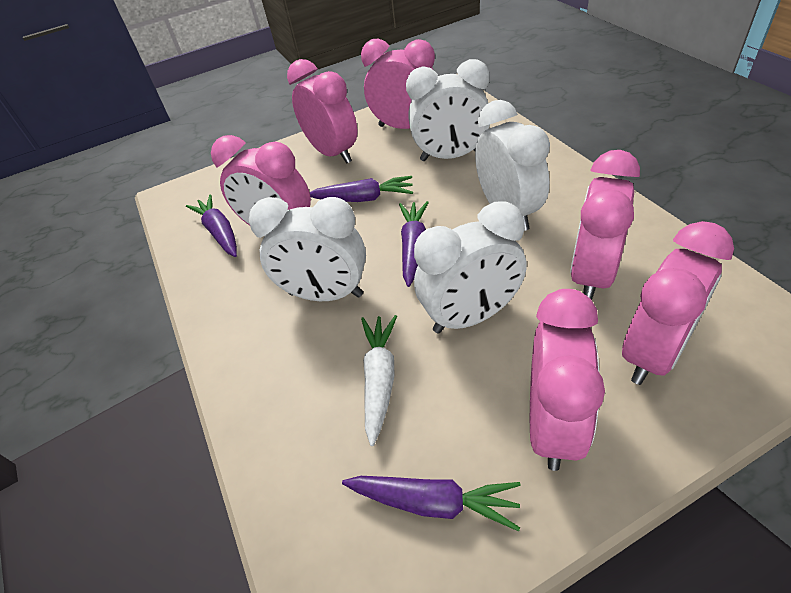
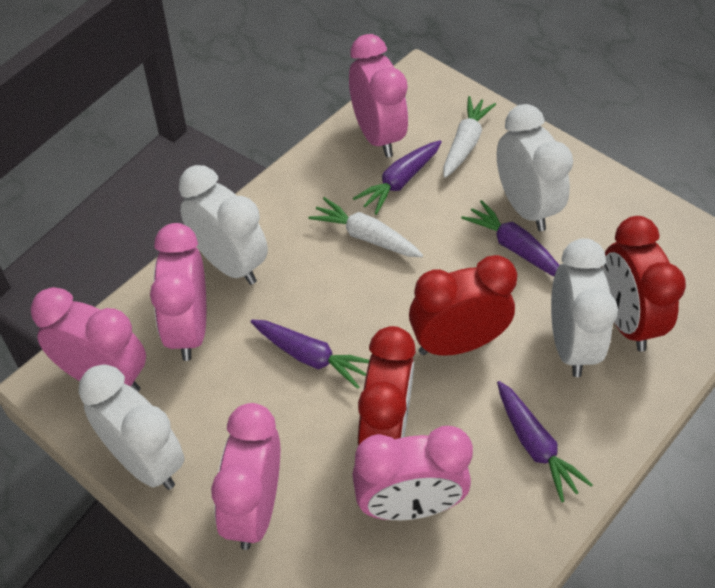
pink clock: [211,135,311,226] [287,59,357,164] [361,39,435,129] [530,289,605,471] [570,150,640,300] [622,221,734,385] = 6 -> [30,287,146,392] [150,223,206,361] [211,403,280,550] [349,34,408,158] [352,426,473,520] = 5
red clock: none = 0 -> [358,326,416,446] [409,255,517,356] [602,216,686,352] = 3
white carrot: [361,315,397,446] = 1 -> [308,197,423,257] [443,96,496,178] = 2

